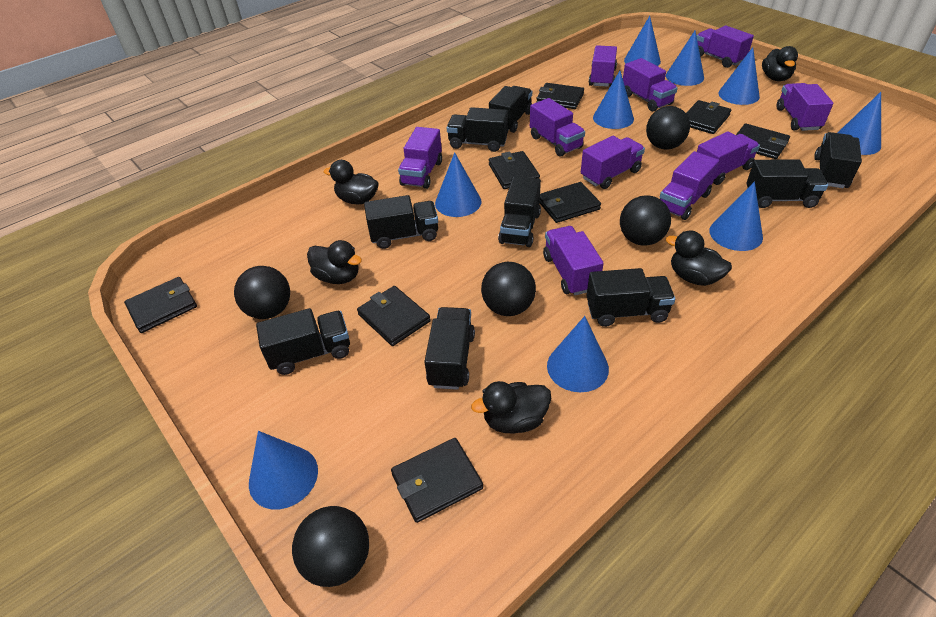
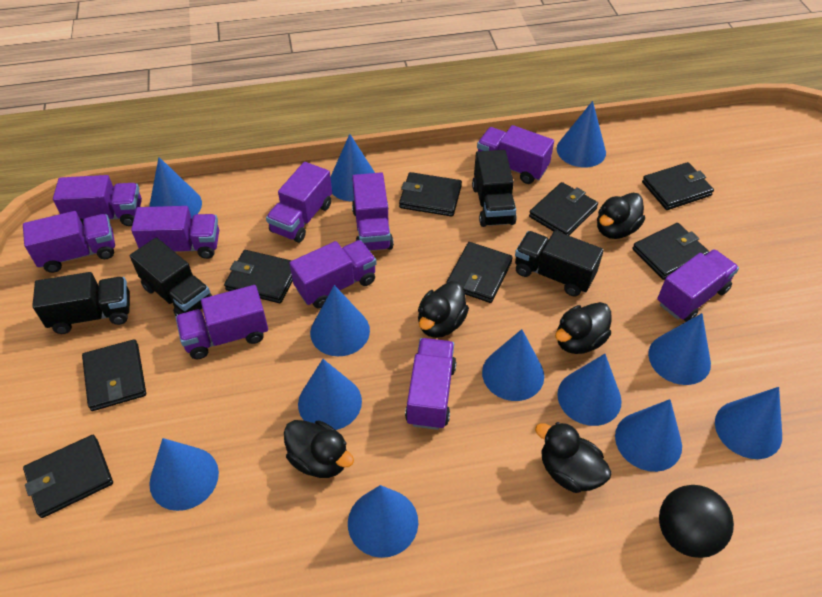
black ball: [234,266,290,319] [292,506,369,587] [481,262,536,316] [620,195,671,246] [646,106,690,149] = 5 -> [659,485,734,558] = 1
black truck: [256,308,350,375] [364,195,438,249] [424,307,475,390] [447,107,508,152] [489,86,532,133] [498,176,541,247] [587,268,675,327] [746,159,828,208] [814,132,862,188] = 9 -> [32,272,130,334] [130,237,212,316] [472,150,517,227] [515,231,604,296] = 4
blue cone: [249,431,318,509] [435,152,482,217] [547,316,609,392] [593,71,634,129] [624,16,661,66] [666,31,704,86] [709,181,763,251] [718,47,760,105] [837,92,881,155] = 9 -> [149,157,202,218] [149,438,219,511] [298,359,362,430] [310,285,370,356] [331,134,375,201] [348,485,418,558] [482,329,544,401] [557,101,606,167] [557,354,622,426] [615,399,682,472] [648,313,711,385] [715,387,782,459] = 12

